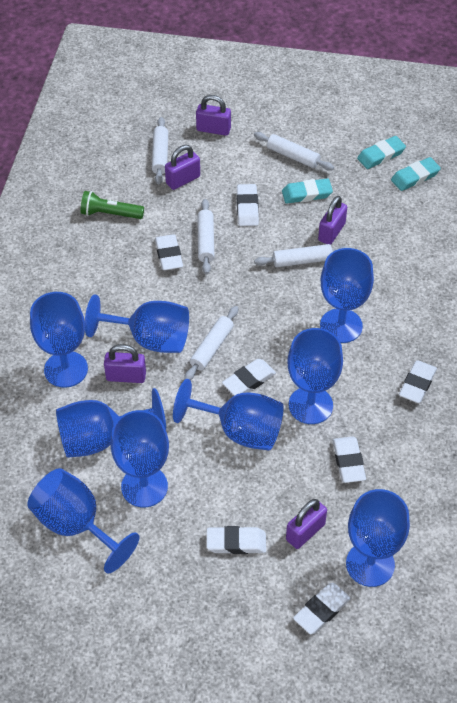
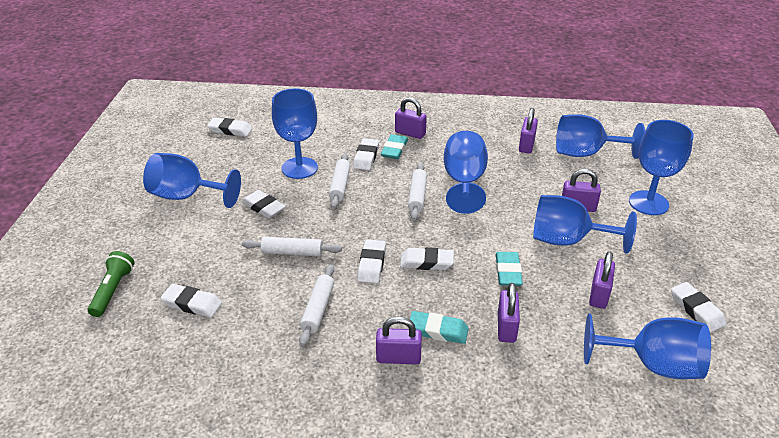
blue goblet: [27,468,140,574] [30,292,88,388] [56,388,166,458] [85,295,189,353] [111,410,169,507] [173,379,284,450] [287,328,343,424] [320,248,374,343] [346,489,410,587] = 9 -> [143,153,241,208] [272,88,318,179] [444,131,488,214] [533,195,637,254] [556,114,645,159] [584,314,711,379] [629,120,694,215] = 7
purple padlock: [104,344,146,383] [165,145,200,190] [196,95,231,136] [286,499,327,549] [318,196,347,245] = 5 -> [376,316,422,364] [395,97,427,139] [498,283,520,343] [519,108,538,153] [562,169,601,212] [589,251,615,309] = 6
white rolling pin: [152,117,168,185] [184,306,238,380] [197,199,214,274] [254,132,334,171] [254,244,350,267] = 5 -> [242,237,342,256] [299,264,334,346] [329,153,350,209] [408,163,427,221] = 4

